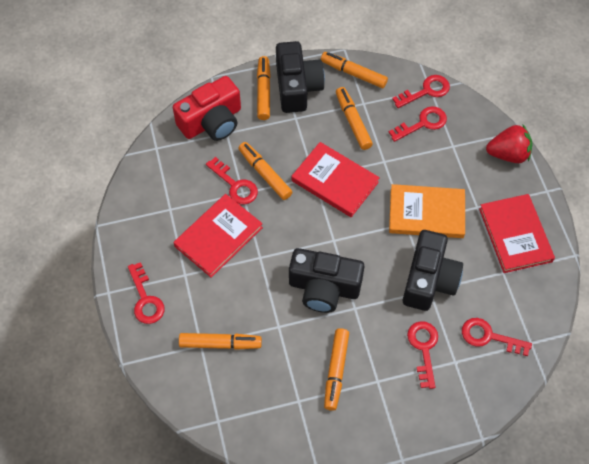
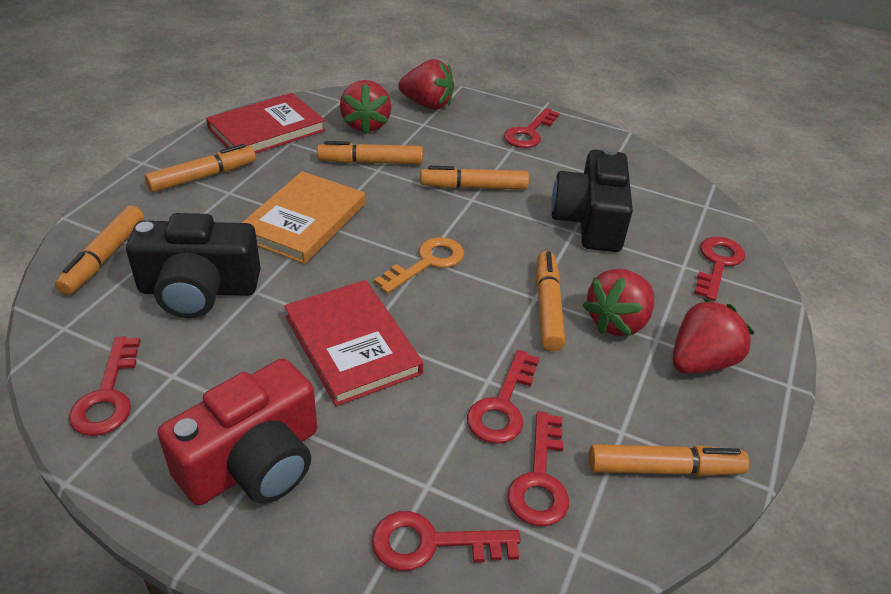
black camera: [276,41,325,113] [289,248,365,313] [403,230,463,311] = 3 -> [126,213,261,318] [551,147,633,252] = 2
orange key: none = 0 -> [374,237,464,294] = 1
red book: [173,194,263,278] [292,142,380,217] [479,194,555,273] = 3 -> [206,93,326,154] [284,280,423,406] = 2
red strawberry: [486,124,532,163] = 1 -> [340,80,391,134] [399,59,454,109] [582,269,654,336] [673,298,754,374] = 4

